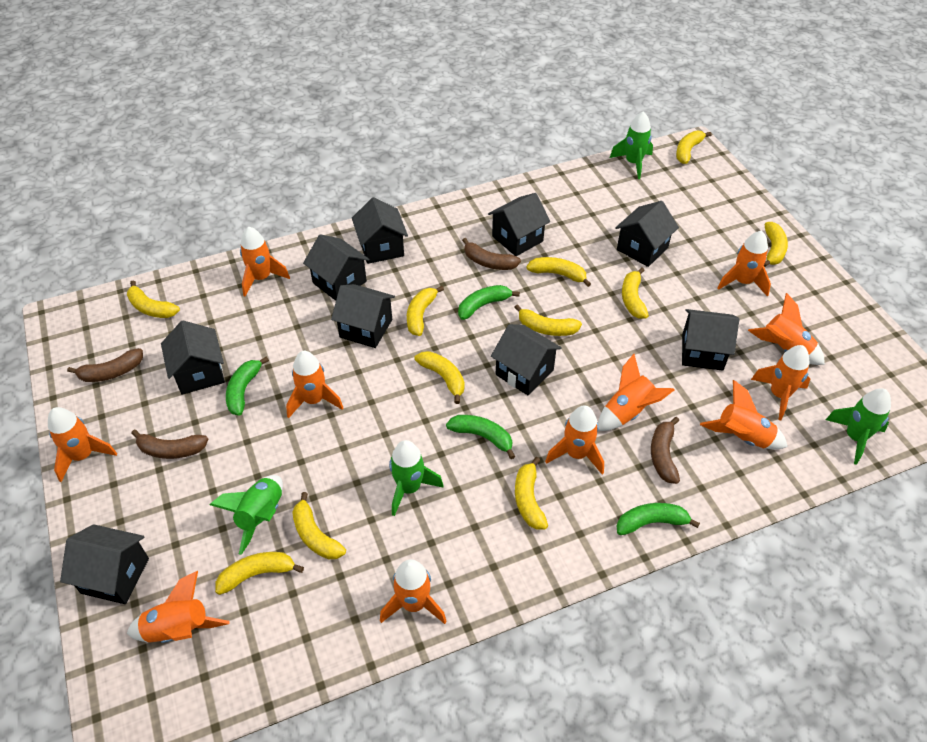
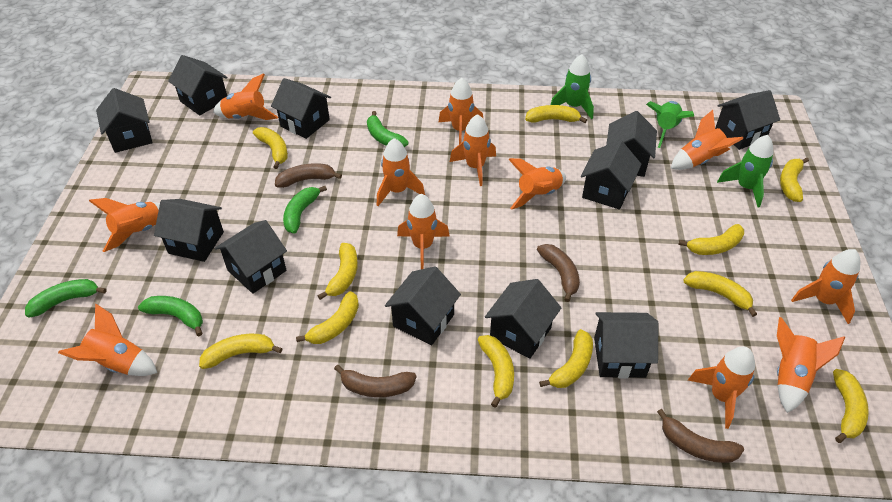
black house: [60,524,149,604] [161,320,225,395] [303,234,369,301] [331,284,395,348] [352,197,408,264] [488,193,550,256] [491,324,562,395] [615,201,679,267] [682,309,739,371] = 9 -> [96,88,153,153] [154,199,224,262] [168,55,228,115] [215,220,287,294] [271,78,331,139] [385,267,461,345] [485,279,561,359] [581,140,642,210] [594,312,659,378] [606,111,657,177] [715,90,780,150] = 11
green rocket: [209,475,283,555] [389,440,444,516] [610,112,653,179] [826,388,891,465] = 4 -> [550,54,594,119] [646,101,694,148] [717,135,773,208] = 3
orange rocket: [48,407,117,482] [127,571,230,643] [240,227,290,297] [286,351,343,418] [380,559,447,624] [545,405,604,474] [598,354,674,431] [700,380,788,450] [718,231,771,297] [748,293,825,365] [751,345,810,420] = 11 -> [58,304,157,376] [89,198,160,252] [213,73,278,120] [377,138,425,206] [397,194,450,269] [439,78,483,144] [450,114,496,186] [508,158,566,209] [671,110,744,170] [688,346,755,429] [777,317,845,413] [791,249,860,324] = 12

